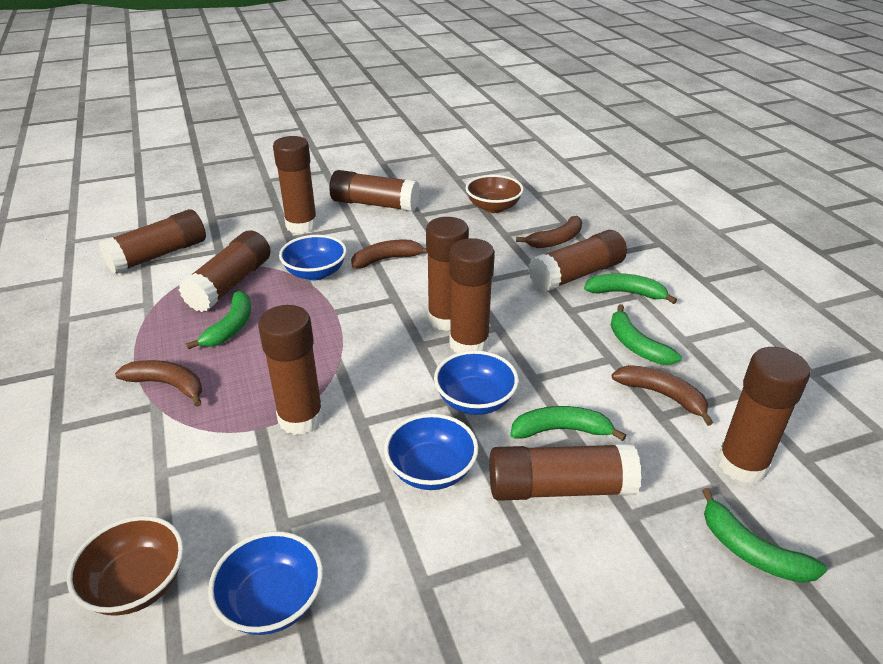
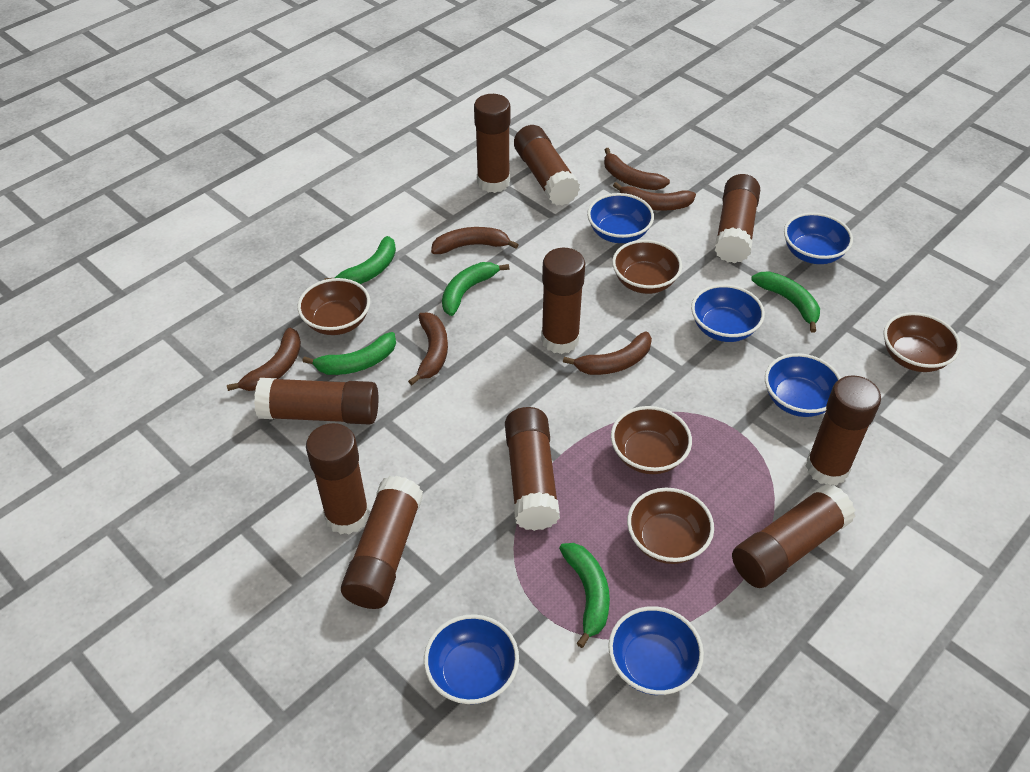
blue bowl: [208,531,323,635] [279,235,347,281] [384,413,478,490] [434,350,519,415] = 4 -> [424,614,519,704] [587,193,654,243] [608,606,704,695] [691,284,765,342] [765,353,841,417] [784,212,853,264] = 6
brown banana: [115,360,202,407] [351,239,428,269] [516,216,582,248] [612,365,713,426] = 4 -> [227,328,301,391] [408,313,448,385] [431,227,519,254] [563,332,652,375] [604,148,670,190] [613,182,696,211] = 6
brown bowl: [67,516,184,616] [466,175,524,213] = 2 -> [297,278,370,335] [611,406,692,474] [612,240,682,294] [627,488,714,564] [883,312,961,372] = 5

